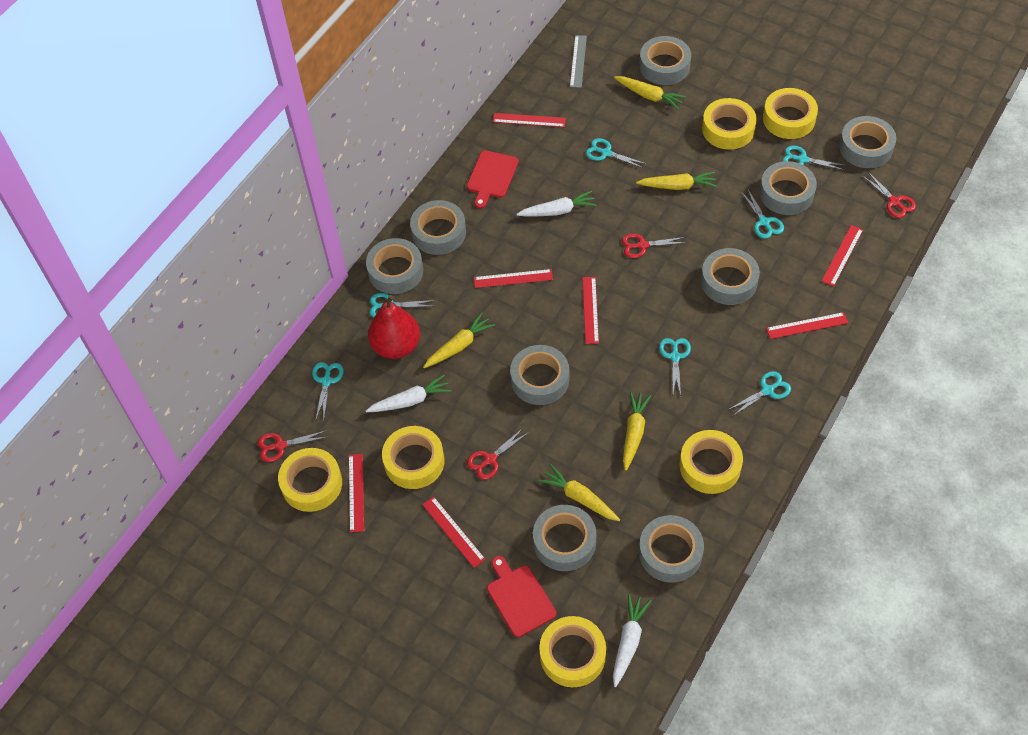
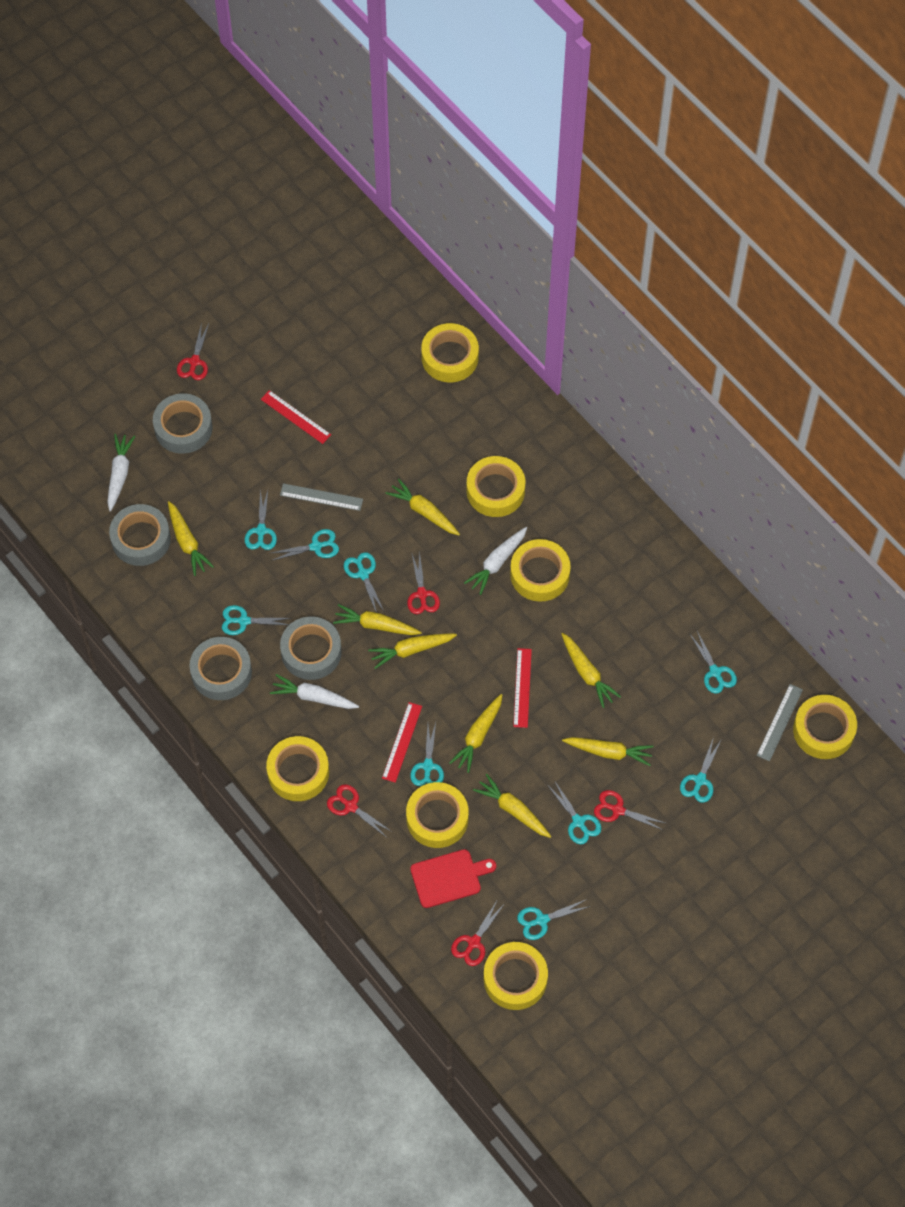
grey ruler: [570,35,587,88] = 1 -> [280,483,363,511] [756,684,803,761] = 2
grey tape: [366,238,423,294] [410,200,466,255] [510,345,569,405] [533,505,596,571] [639,515,704,583] [640,36,691,85] [701,248,760,305] [759,161,817,215] [839,116,896,168] = 9 -> [109,504,171,566] [153,393,213,454] [189,637,252,700] [280,616,342,680] = 4
red cutting board: [467,150,519,209] [487,556,556,637] = 2 -> [410,849,496,908] = 1
red pear: [368,295,420,359] = 1 -> none = 0
red ruler: [349,454,364,532] [422,497,486,568] [474,269,553,288] [493,113,566,127] [582,277,599,344] [766,312,848,339] [822,225,863,286] = 7 -> [261,390,331,444] [382,702,422,783] [513,648,532,728] = 3
red scissors: [258,431,327,462] [467,427,529,480] [622,233,687,258] [863,172,916,218] = 4 -> [177,323,209,380] [327,784,392,837] [407,551,440,614] [451,899,503,966] [594,790,665,830] = 5
turquoise scissors: [312,362,344,420] [370,293,435,317] [586,138,647,168] [659,338,691,396] [728,371,791,416] [741,188,784,239] [782,146,846,170] = 7 -> [222,605,291,635] [245,489,277,550] [271,529,339,561] [344,552,384,613] [410,723,444,786] [517,899,591,940] [548,780,602,844] [680,737,721,802] [689,631,737,693] = 9
yellow carrot: [423,312,495,368] [538,465,620,521] [614,76,686,109] [623,391,652,471] [636,171,717,190] = 5 -> [168,501,214,576] [333,604,422,635] [368,634,457,669] [386,479,460,535] [449,694,502,773] [473,774,552,838] [561,633,621,708] [562,737,654,766] = 8
yellow tape: [278,448,342,512] [382,426,444,489] [539,616,606,687] [680,430,743,494] [702,98,757,150] [763,88,818,139] = 6 -> [266,736,329,801] [406,782,469,848] [421,323,479,382] [466,456,525,517] [483,942,548,1010] [510,539,571,602] [793,695,857,759] = 7

